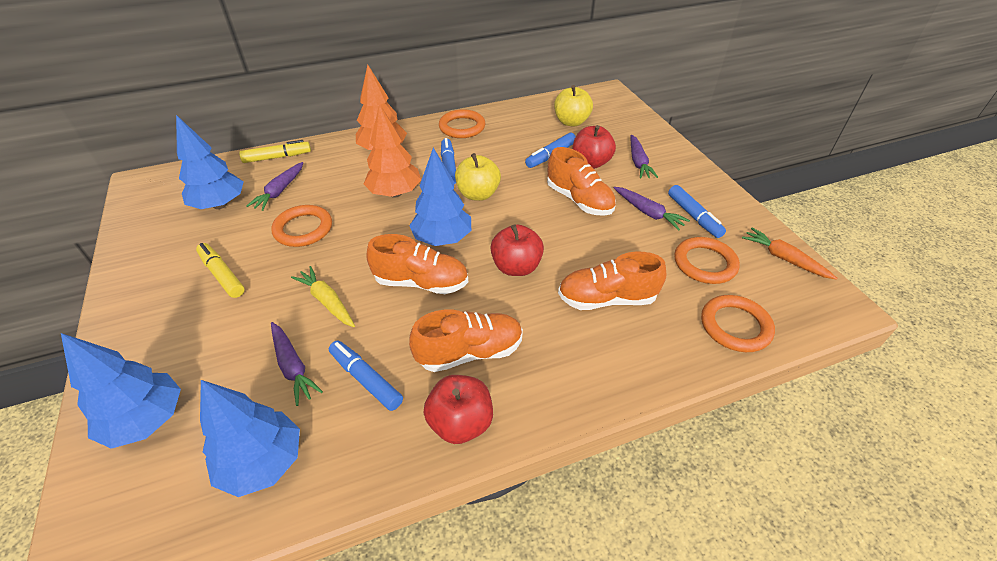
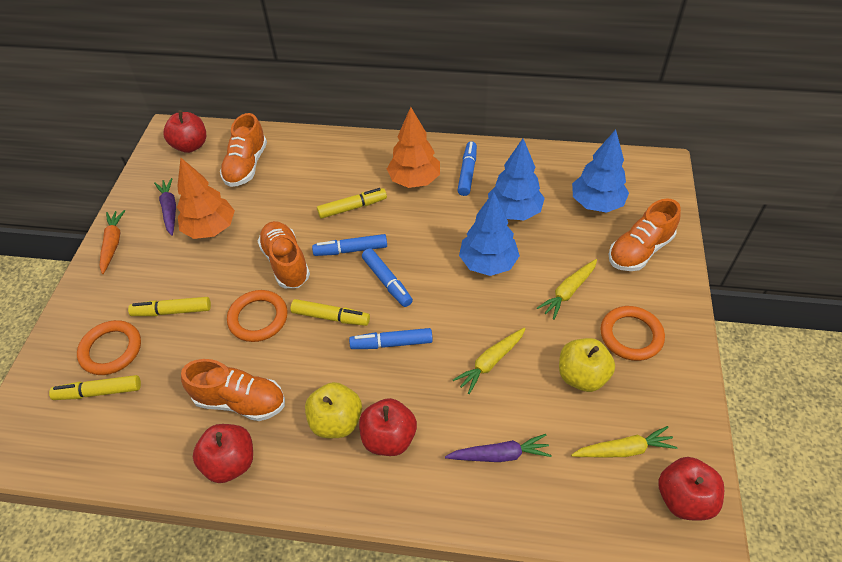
blue tree: [61,333,181,449] [176,115,244,209] [200,380,300,497] [409,148,471,246] = 4 -> [459,192,520,276] [488,139,545,221] [572,129,629,213] = 3
orange ring: [271,205,332,247] [439,109,485,138] [674,237,740,284] [701,295,775,352] = 4 -> [77,320,141,375] [227,290,288,342] [600,306,665,361] = 3
purple carrot: [246,162,303,211] [271,322,323,406] [614,187,690,231] [630,135,658,179] = 4 -> [154,178,176,236] [445,434,551,462] = 2
red apple: [423,375,493,444] [490,224,544,276] [572,125,616,169] = 3 -> [163,110,206,153] [193,424,253,483] [359,398,417,456] [658,457,724,520] = 4
yellow carrot: [291,266,355,327] = 1 -> [453,328,526,394] [537,259,597,320] [571,426,677,457] = 3
yellow marker: [196,243,245,298] [239,140,311,163] = 2 -> [49,375,141,400] [128,297,211,316] [291,299,370,326] [317,188,387,219] = 4

